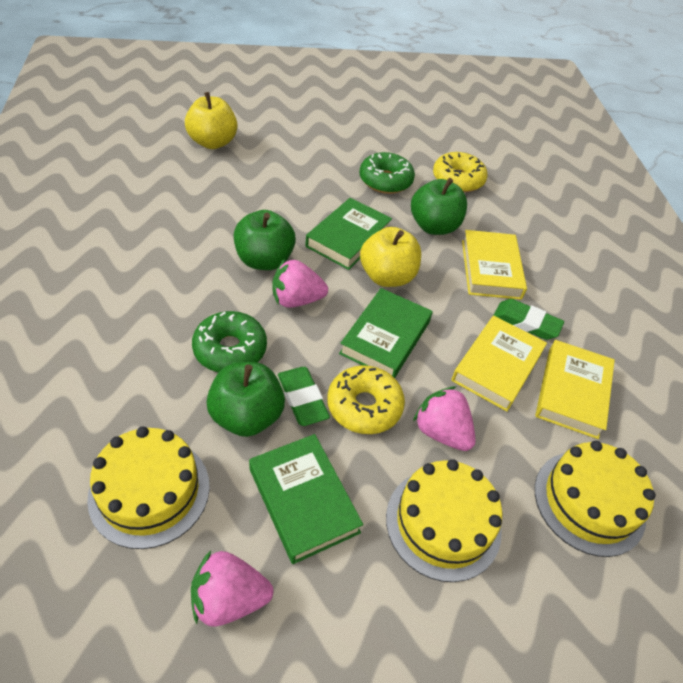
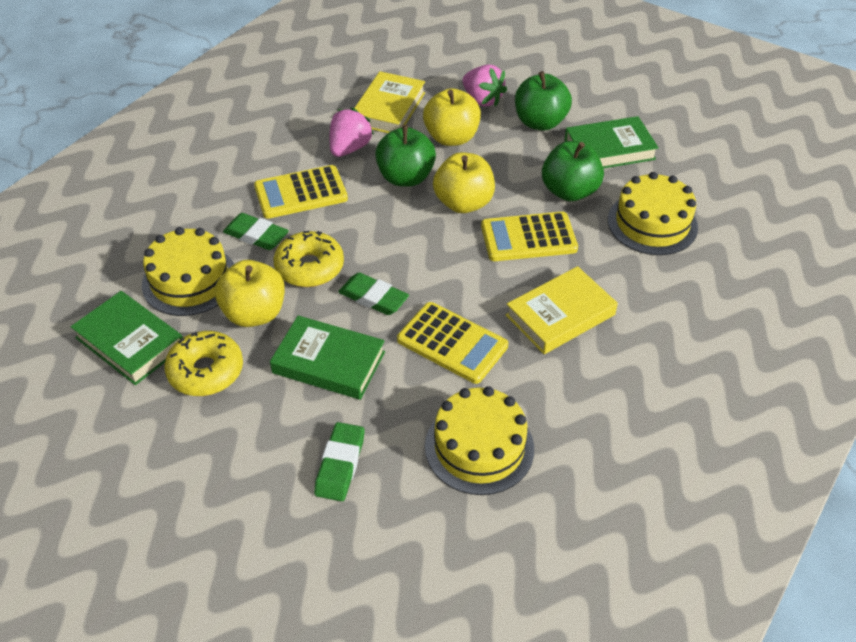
green donut: [192,311,267,372] [359,152,415,194] = 2 -> none = 0
green eraser: [278,367,330,426] [493,299,564,340] = 2 -> [223,213,289,250] [314,422,365,501] [338,273,409,315] = 3
pink strawberry: [191,550,273,627] [272,259,328,308] [413,386,476,451] = 3 -> [330,108,374,157] [462,64,507,107] = 2
yellow apple: [185,92,237,149] [360,227,421,287] = 2 -> [215,260,285,327] [423,88,481,146] [433,152,495,213] = 3
yellow book: [451,316,547,412] [462,230,527,300] [535,340,615,439] = 3 -> [354,71,425,133] [506,266,618,354] = 2
yellow calculator: none = 0 -> [254,165,348,219] [397,302,508,384] [481,212,578,261] = 3

